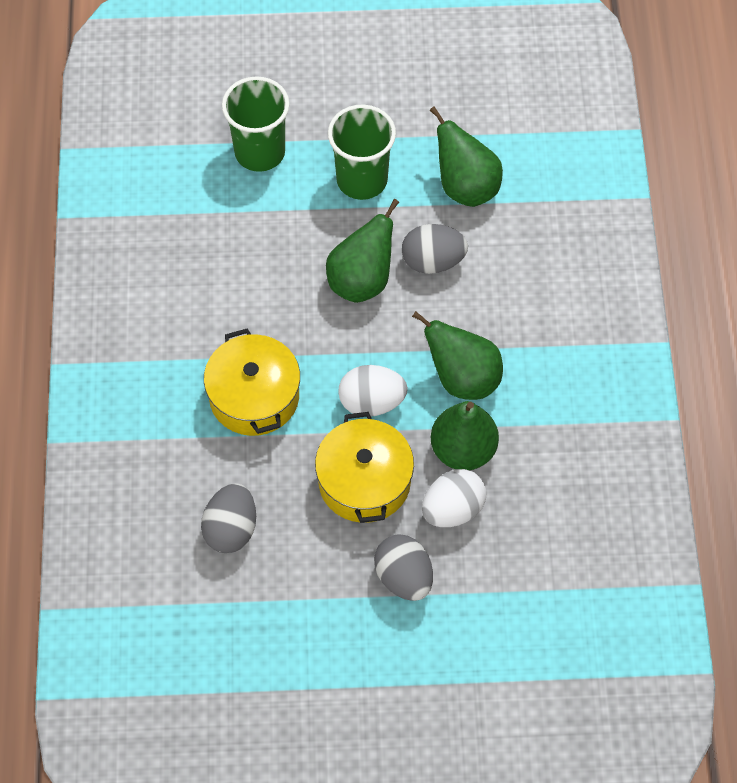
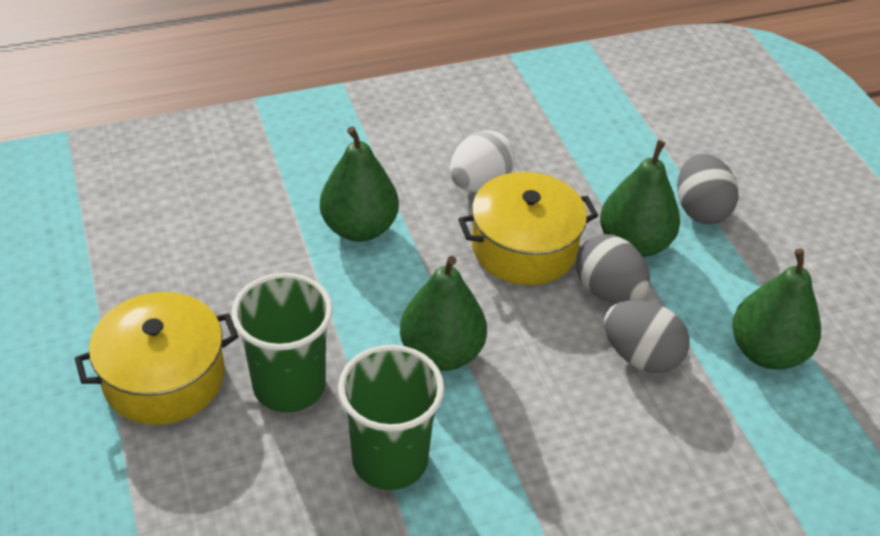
white egg: [338,365,408,416] [422,469,487,527] = 2 -> [450,130,516,192] = 1

